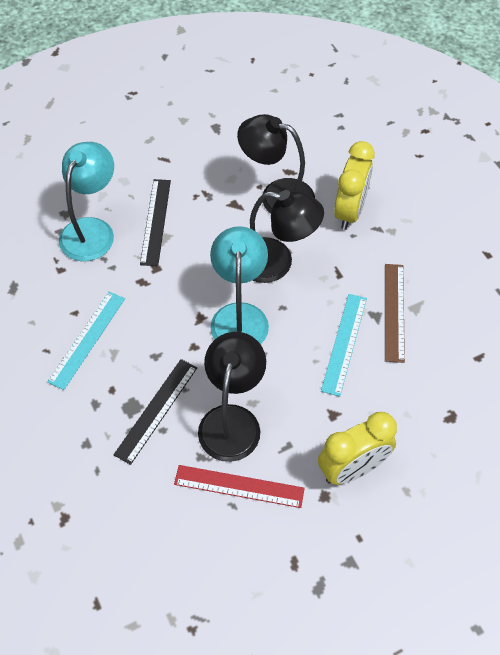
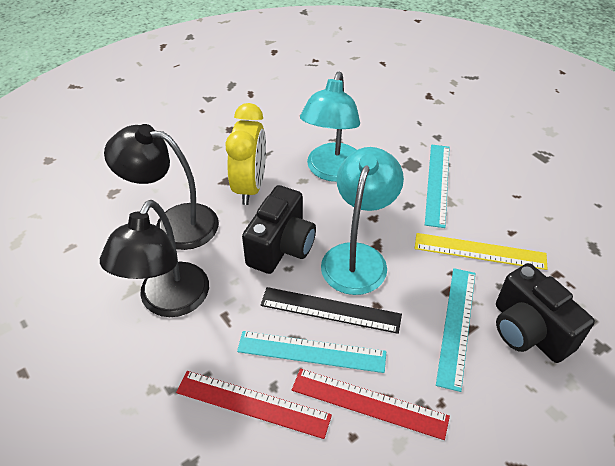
black camera: none = 0 -> [242,185,316,274] [496,263,595,363] = 2
black lamp: [198,332,266,462] [237,114,315,214] [250,190,324,283] = 3 -> [100,200,209,317] [104,124,219,250] = 2
black ruler: [114,359,197,465] [140,179,171,266] = 2 -> [260,287,402,334] = 1
brown ruler: [385,264,405,363] = 1 -> none = 0
red ruler: [174,465,305,508] = 1 -> [176,371,332,439] [292,369,450,440] = 2
turquoise ruler: [47,292,125,390] [321,294,367,397] = 2 -> [237,331,386,373] [425,145,450,228] [436,268,476,392] = 3
yellow clock: [318,412,397,485] [334,141,375,230] = 2 -> [225,103,266,205] = 1
yellow ruler: none = 0 -> [414,233,547,270] = 1

